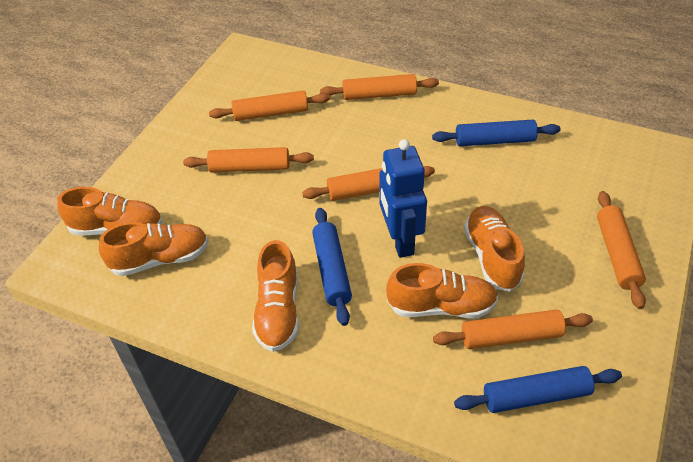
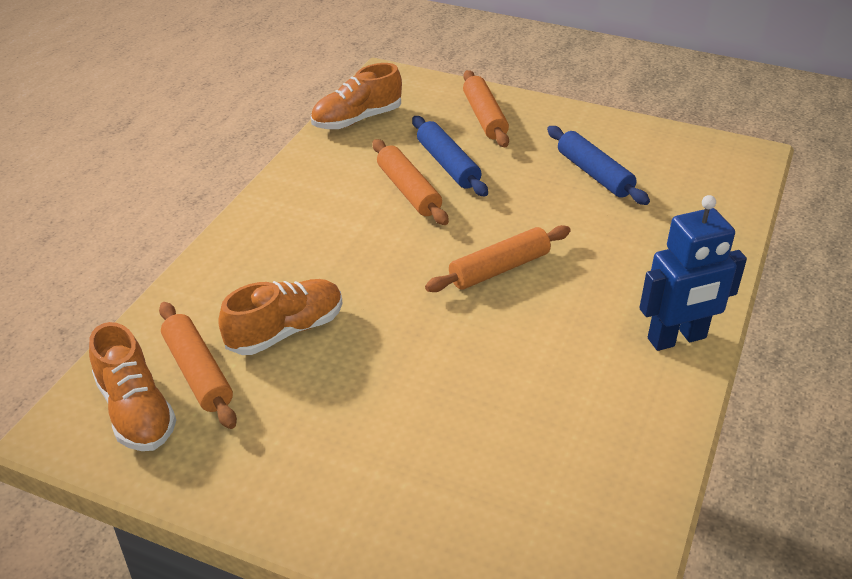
blue rolling pin: [312,208,352,326] [432,120,561,146] [454,366,622,413] = 3 -> [412,116,488,197] [547,126,650,205] = 2
orange rolling pin: [183,147,314,173] [209,90,330,121] [302,166,435,201] [320,74,439,100] [433,310,593,349] [597,191,646,309] = 6 -> [159,302,237,429] [373,139,449,225] [425,225,571,292] [463,70,509,147] = 4
orange shoe: [57,187,162,236] [99,222,209,276] [252,240,299,352] [386,263,498,318] [464,206,525,292] = 5 -> [89,322,176,451] [218,279,343,355] [311,63,402,129] = 3

